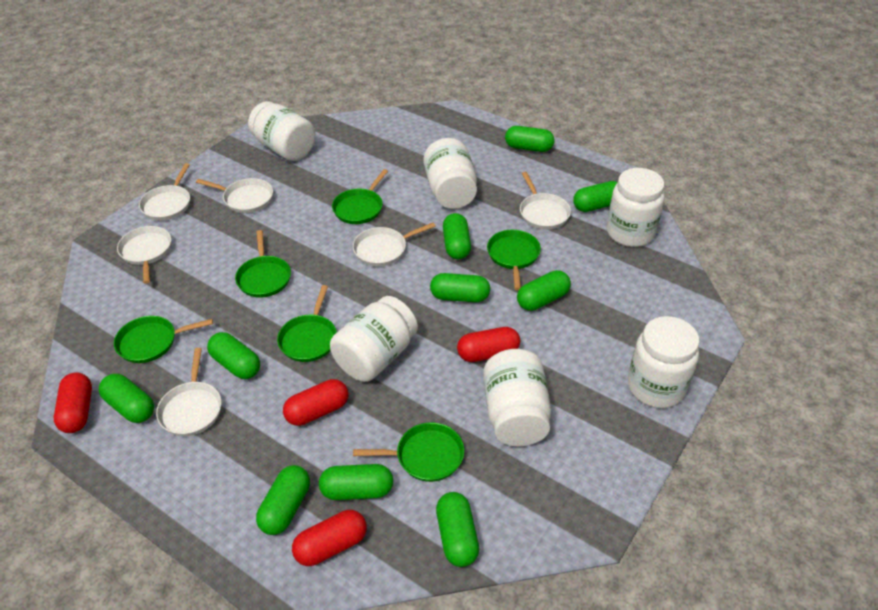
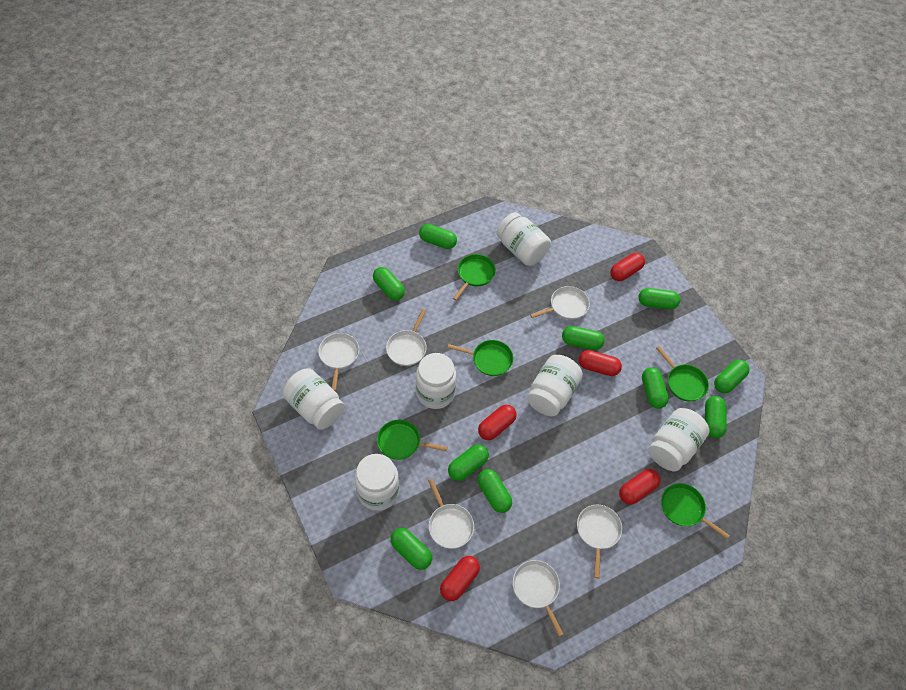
green pan: [114,316,213,363] [235,230,291,298] [277,285,337,362] [332,169,388,224] [353,423,464,482] [487,230,541,290] = 6 -> [377,420,447,460] [448,340,513,376] [453,254,496,300] [656,346,709,402] [661,483,730,539] = 5
red capsule: [54,372,92,433] [283,379,348,426] [292,510,367,566] [457,327,520,362] = 4 -> [440,556,480,601] [478,405,516,440] [579,350,622,376] [610,253,645,281] [619,469,660,505] = 5

